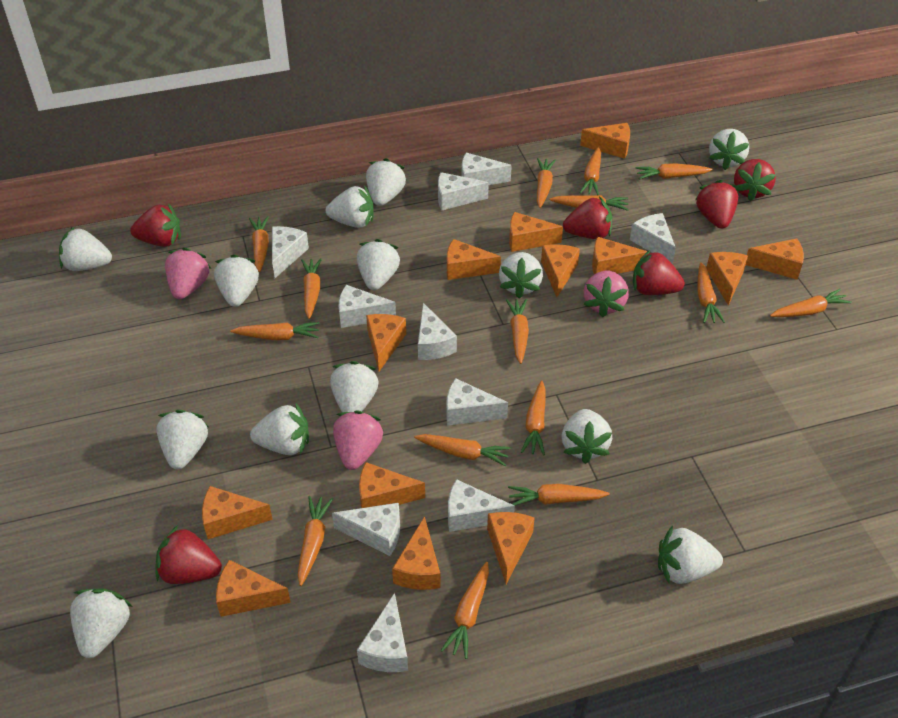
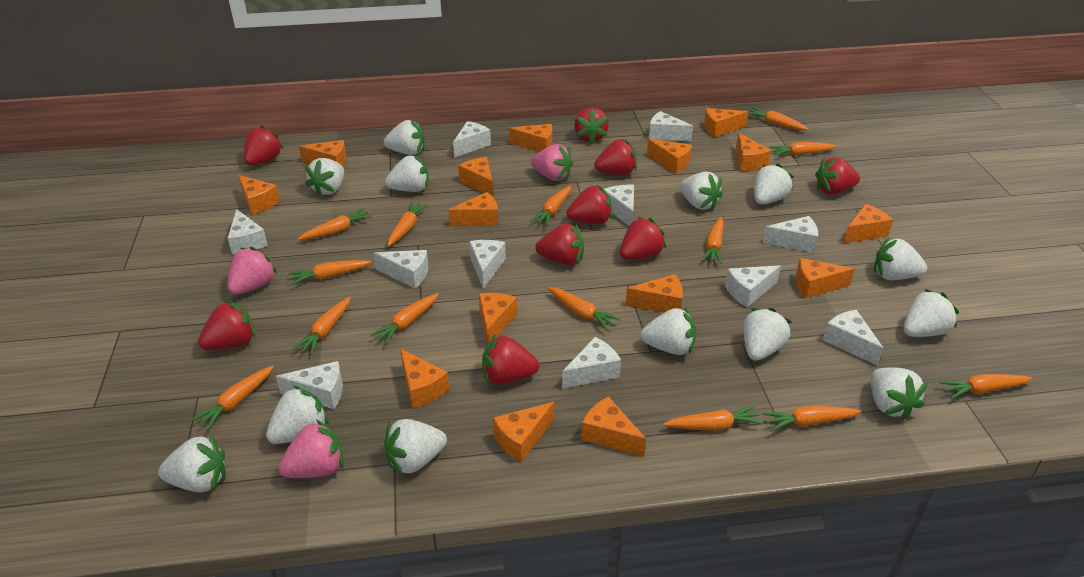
orange carrot: [230,322,319,340] [249,216,269,272] [298,496,333,586] [301,258,322,319] [414,434,511,466] [440,562,489,659] [506,299,529,364] [508,484,610,506] [521,380,546,455] [537,158,556,208] [549,195,629,211] [580,147,601,195] [635,163,713,180] [697,262,725,323] [770,289,852,317] = 15 -> [191,365,274,430] [288,260,372,285] [293,297,351,355] [298,208,372,240] [370,293,439,345] [387,202,428,246] [530,186,571,226] [548,287,620,331] [663,405,763,431] [702,217,724,264] [748,107,809,130] [763,406,861,431] [769,142,837,156] [939,374,1033,399] = 14
orange cheese: [202,486,273,539] [216,560,291,617] [359,462,425,508] [366,314,406,371] [392,516,441,590] [447,239,501,280] [487,512,535,584] [509,212,563,252] [541,244,580,297] [580,123,630,159] [592,237,647,274] [706,252,748,306] [746,239,804,280] = 13 -> [238,175,280,215] [299,140,347,166] [400,349,449,408] [448,192,498,226] [458,157,493,197] [479,293,517,345] [493,402,554,463] [509,124,552,152] [581,396,646,456] [625,274,683,313] [647,139,692,174] [704,108,748,137] [736,133,771,171] [795,258,855,298] [843,204,893,244] = 15
red strawberry: [130,204,181,247] [156,525,222,584] [563,196,612,239] [633,250,685,295] [695,180,738,229] [734,159,776,201] = 6 -> [198,300,255,350] [244,125,284,165] [482,335,539,384] [535,223,584,265] [567,185,612,224] [574,108,609,144] [594,139,637,175] [620,217,666,260] [815,157,860,195] = 9
white cheese: [272,226,309,278] [332,503,400,556] [339,285,396,328] [357,593,408,672] [418,303,457,360] [438,172,489,211] [446,378,508,426] [448,479,515,532] [462,153,512,185] [630,213,676,264] = 10 -> [228,209,268,255] [276,361,343,409] [374,250,428,289] [453,121,491,158] [469,240,506,289] [562,337,621,389] [604,185,634,226] [649,111,693,141] [725,265,781,307] [763,216,818,253] [823,310,884,366] = 11

